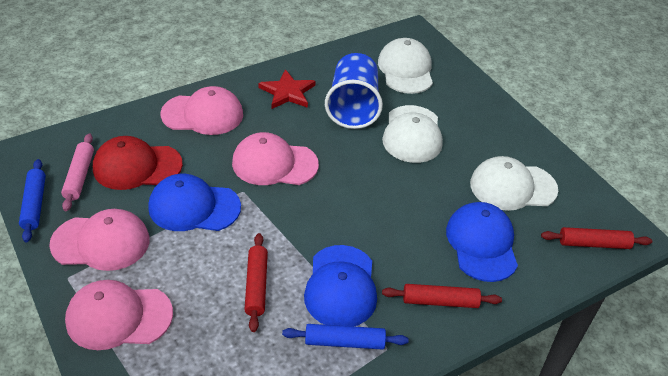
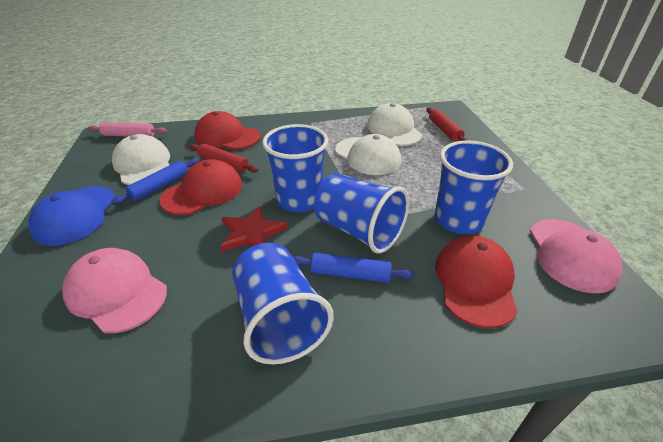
blue cap: [148,174,241,231] [304,245,377,327] [446,202,518,282] = 3 -> [29,186,115,246] = 1
blue cup: [325,53,383,129] = 1 -> [232,243,334,365] [262,124,328,212] [314,173,409,254] [435,140,513,234] = 4
pink cap: [49,209,150,271] [65,280,173,350] [161,86,243,135] [232,132,319,185] = 4 -> [62,248,167,333] [530,219,622,294] = 2
red cap: [93,136,183,190] = 1 -> [159,159,242,215] [195,111,260,150] [435,236,518,328] = 3
red rolling pin: [244,233,268,332] [382,284,502,308] [541,227,652,249] = 3 -> [190,144,258,173] [427,107,468,142] = 2

